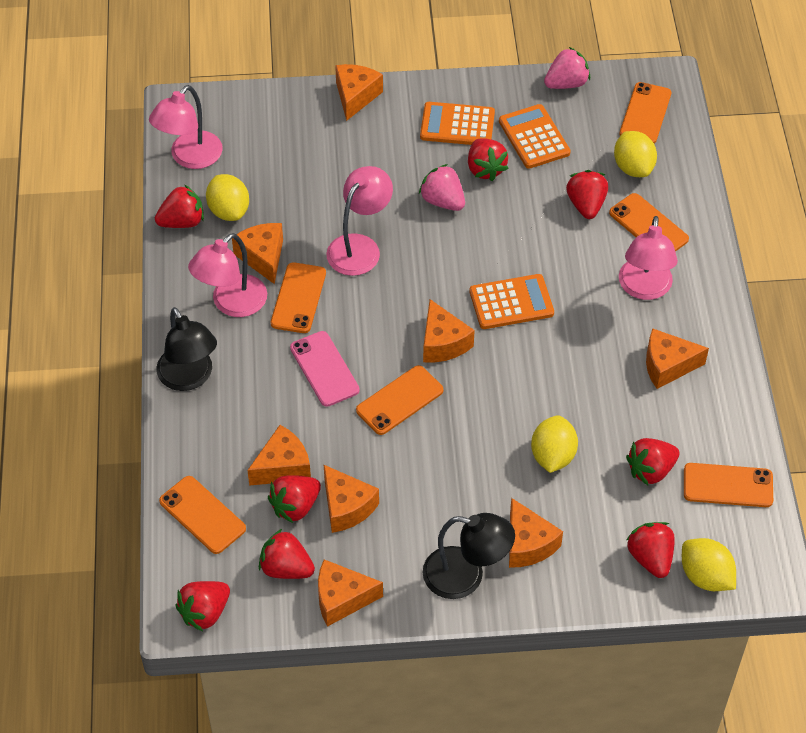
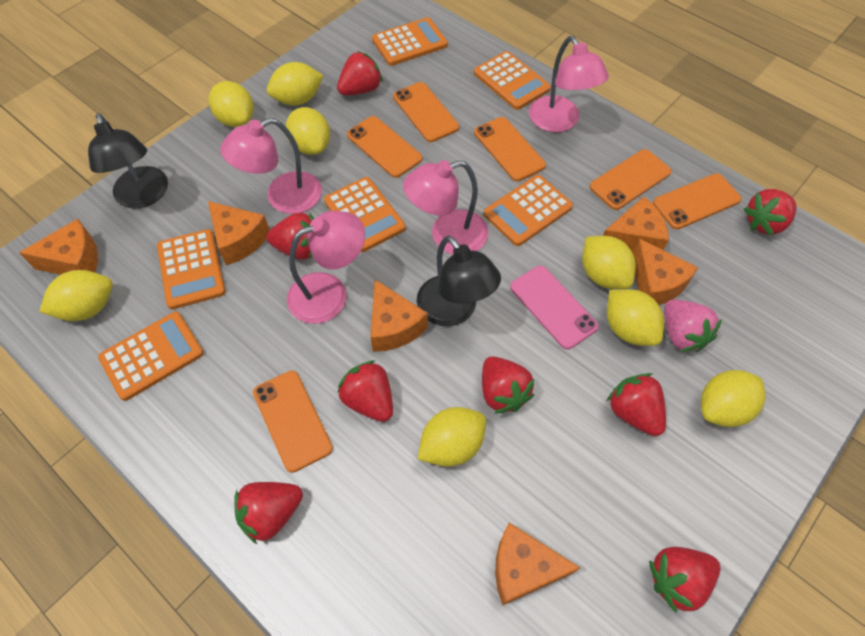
orange calculator: [420,102,495,145] [469,274,554,329] [499,104,571,169] = 3 -> [98,312,204,401] [157,229,226,309] [324,177,406,252] [372,17,448,66] [474,51,551,110] [483,175,573,246] = 6
orange cheese: [232,223,283,284] [247,425,311,486] [318,559,383,627] [323,464,379,533] [335,64,383,121] [423,299,475,363] [509,498,563,568] [646,328,709,389] = 8 -> [19,219,98,275] [208,201,270,265] [370,280,428,352] [495,523,580,606] [603,196,669,252] [632,238,698,305] = 6
pink strawberry: [419,164,465,211] [544,47,590,89] = 2 -> [664,299,722,352] = 1
yellow lemon: [206,174,249,221] [531,415,578,473] [614,131,657,177] [682,538,736,591] = 4 -> [39,270,113,321] [209,81,254,127] [267,62,324,105] [286,107,330,155] [418,407,486,467] [582,236,636,289] [607,289,664,346] [701,370,765,427] = 8

